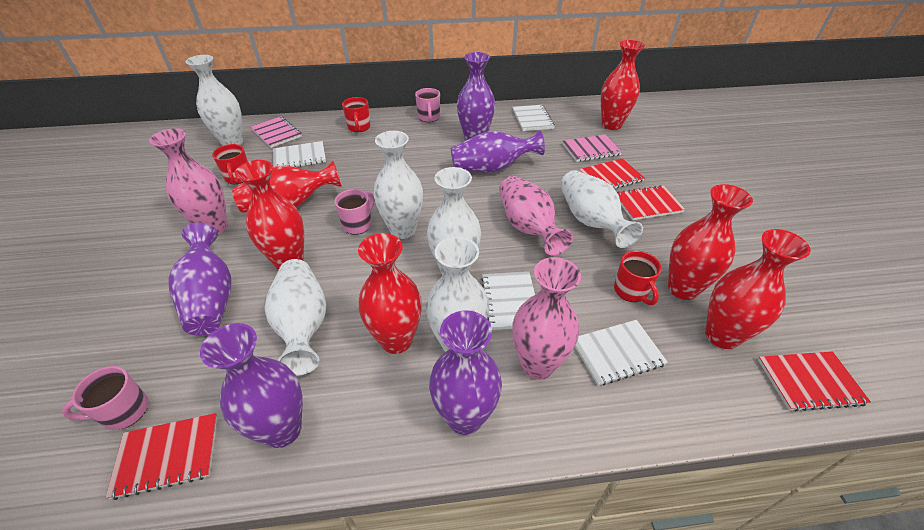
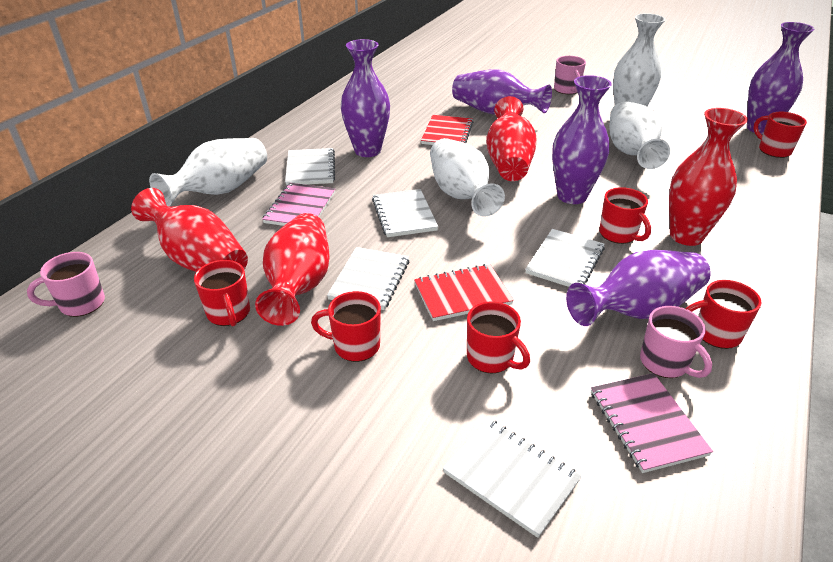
pink vase: [149,128,227,234] [499,176,573,256] [512,257,581,379] = 3 -> none = 0
red mug: [212,144,248,184] [342,97,370,132] [614,251,662,305] = 3 -> [194,260,250,326] [311,291,381,362] [467,302,530,373] [599,187,651,244] [685,280,761,349] [753,112,807,158] = 6
red notebook: [105,413,218,500] [579,158,645,189] [617,185,686,220] [758,352,871,411] = 4 -> [414,264,514,321] [421,115,473,145] = 2
red vase: [232,161,342,213] [235,160,304,270] [358,233,422,354] [601,40,645,130] [668,184,753,300] [705,229,811,349] = 6 -> [131,188,248,272] [255,213,330,326] [486,96,536,181] [669,108,748,246] = 4
white notebook: [273,141,326,167] [481,272,535,330] [513,105,555,131] [575,320,668,386] = 4 -> [285,148,335,185] [327,247,409,310] [372,189,438,237] [443,419,581,538] [525,229,605,287] = 5
white vase: [185,55,243,146] [265,259,326,376] [374,131,423,239] [426,237,489,352] [427,167,481,275] [560,170,643,248] = 6 -> [149,138,267,206] [430,138,505,217] [609,101,670,169] [613,13,666,106] = 4

